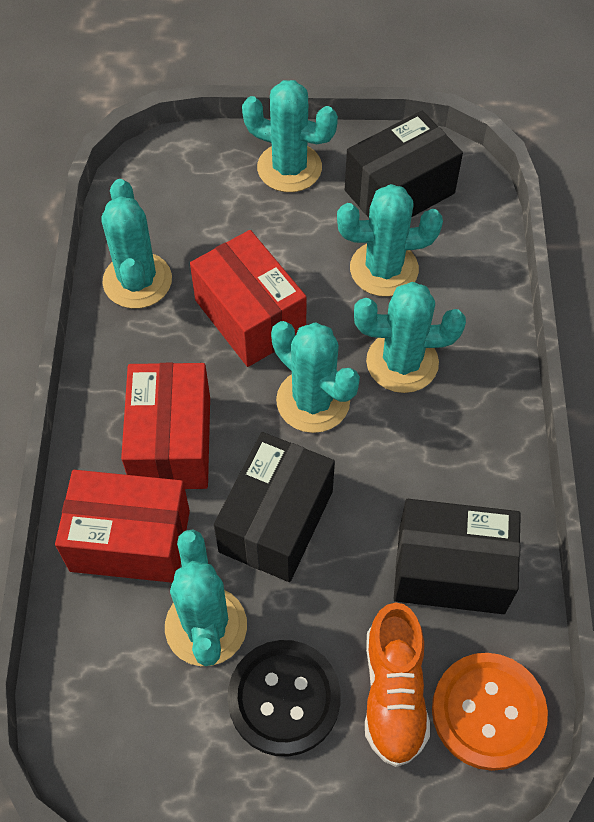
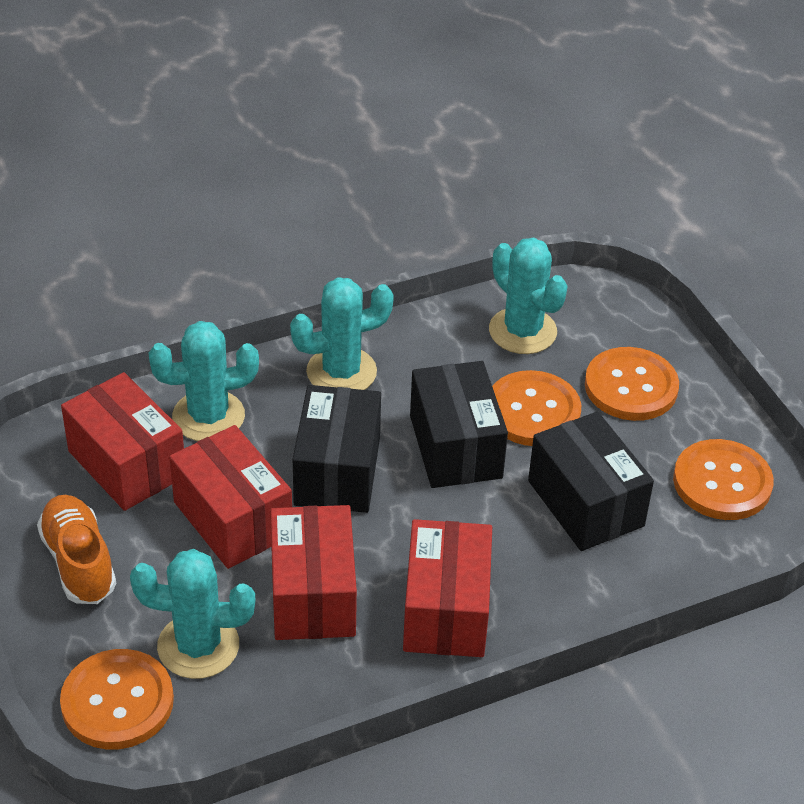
black button: [227,640,341,756] = 1 -> none = 0
orange button: [432,653,548,771] = 1 -> [60,649,174,750] [492,370,581,446] [585,347,679,421] [673,439,774,520] = 4
red box: [55,470,190,583] [121,363,210,489] [190,230,307,367] = 3 -> [61,372,184,511] [169,425,292,569] [270,505,357,640] [403,519,492,657] = 4
turquoise cactus: [101,179,172,309] [165,530,247,666] [242,80,338,192] [271,321,360,433] [337,184,443,297] [354,282,466,393] = 6 -> [130,549,255,679] [148,321,259,441] [290,277,394,390] [489,238,567,354] = 4

